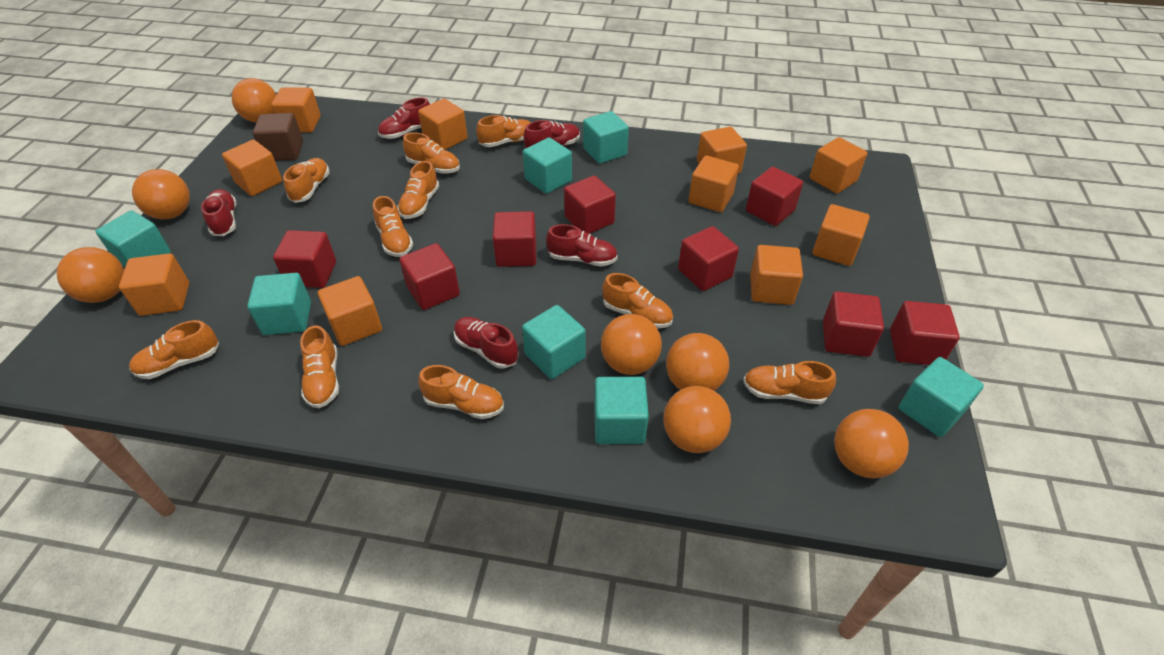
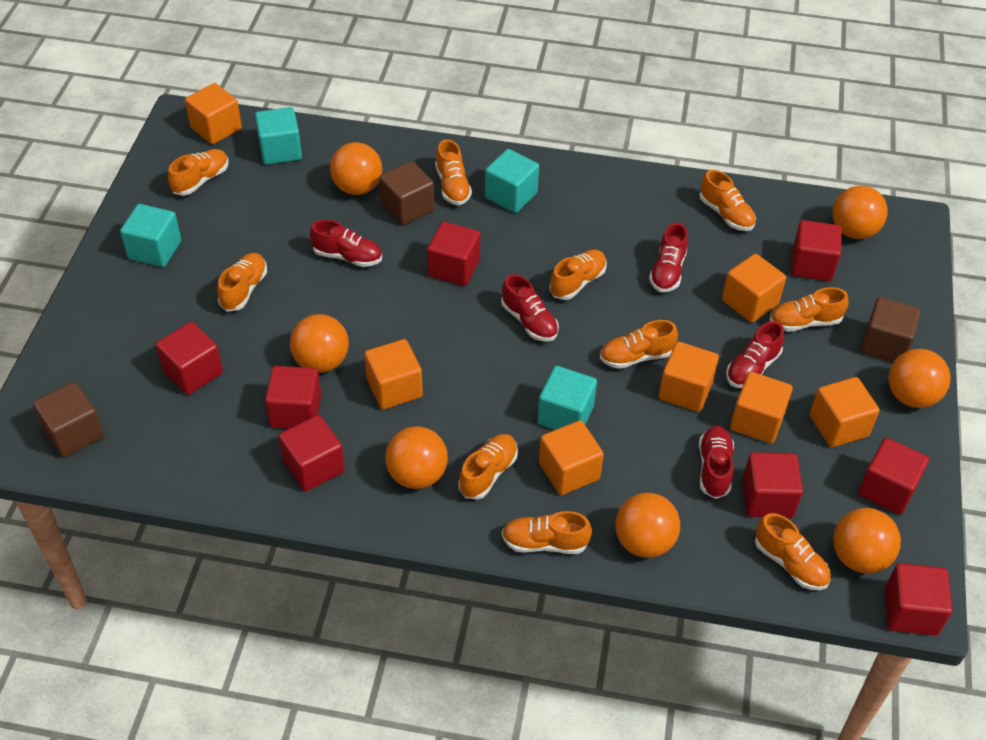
brown cube: [253,113,303,161] = 1 -> [33,382,104,458] [379,161,434,226] [860,297,921,363] = 3
orange cube: [119,253,189,316] [222,140,282,196] [271,87,321,133] [318,276,382,346] [418,99,468,150] [689,155,739,212] [697,127,747,174] [750,245,803,305] [810,137,867,194] [812,204,870,266] = 10 -> [185,83,242,145] [364,339,423,409] [539,420,604,495] [659,341,719,412] [722,254,786,323] [730,372,793,444] [810,377,880,447] = 7
turquoise cube: [95,210,171,267] [247,273,311,335] [522,305,586,379] [523,137,572,194] [583,111,629,164] [594,377,649,444] [899,357,984,437] = 7 -> [120,204,181,267] [255,107,302,165] [485,149,539,213] [537,366,597,430] = 4

